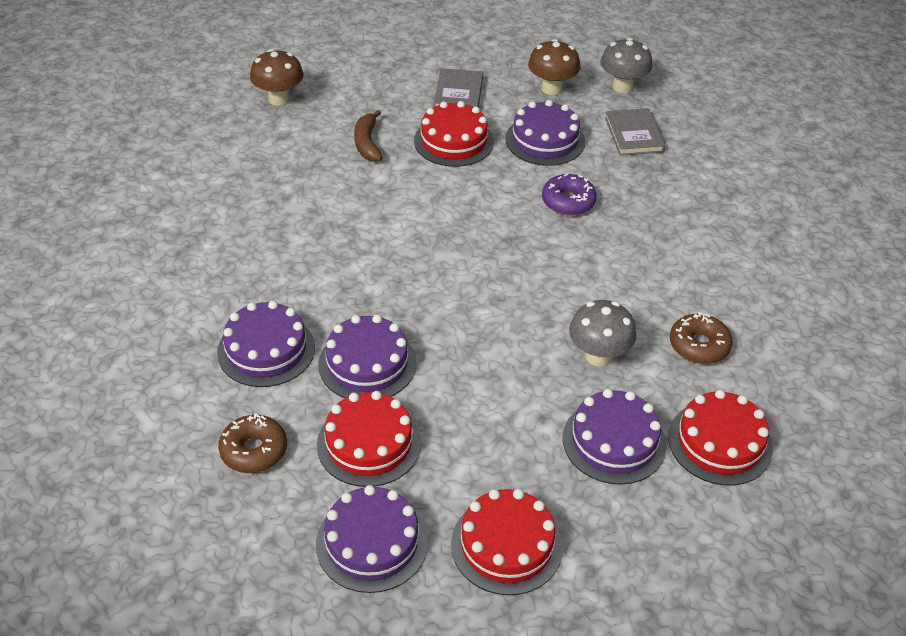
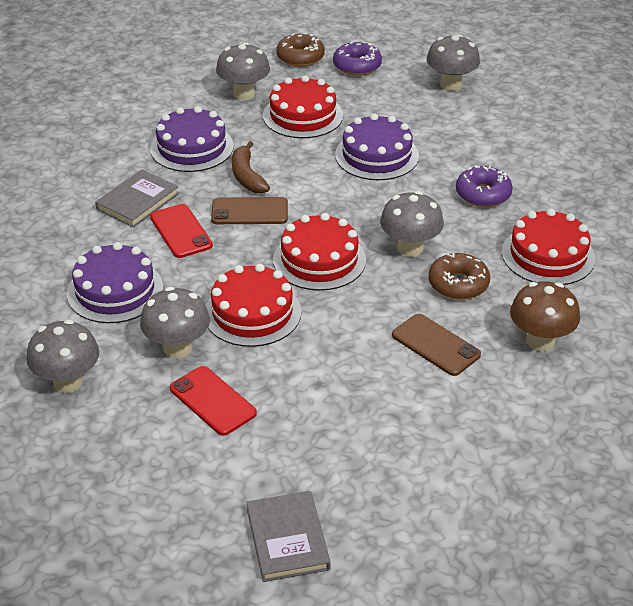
brown mushroom: [250,49,304,106] [528,39,580,95] = 2 -> [510,281,580,351] = 1
brown phone: none = 0 -> [211,197,288,224] [392,314,481,376] = 2
grey mushroom: [569,300,636,366] [601,38,653,93] = 2 -> [27,320,99,393] [140,287,210,358] [216,42,270,100] [380,191,444,257] [426,34,480,91] = 5
purple cake: [217,301,315,387] [316,485,428,593] [318,315,417,398] [505,100,585,166] [563,389,666,485] = 5 -> [67,242,163,323] [150,106,234,172] [335,113,419,180] = 3
purple donut: [542,173,597,216] = 1 -> [333,41,382,76] [456,165,513,207] = 2
red phone: none = 0 -> [150,204,213,258] [170,366,257,436] = 2

